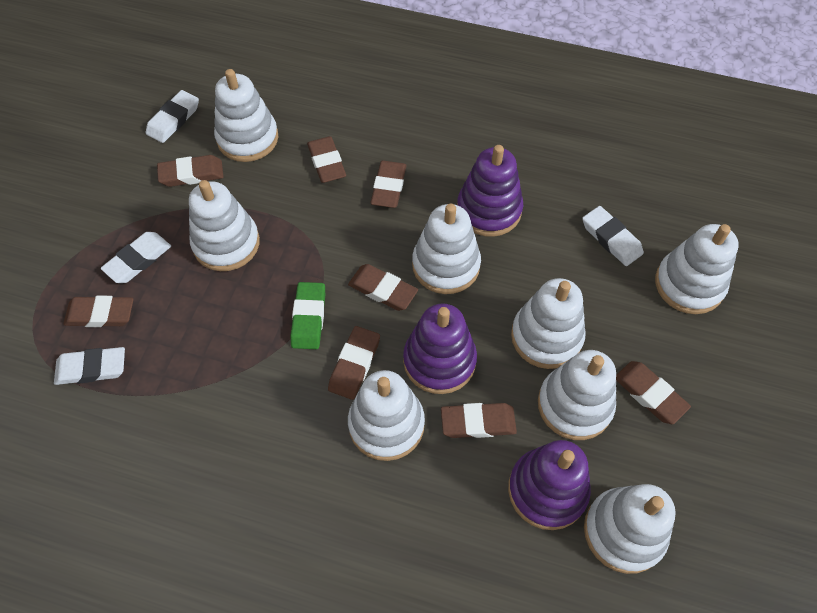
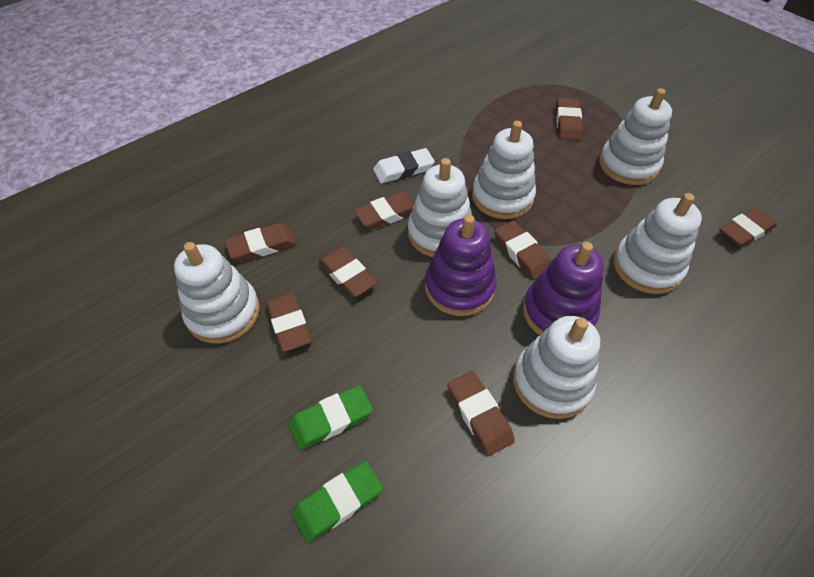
green eraser: [291,282,325,349] = 1 -> [288,385,373,450] [292,461,383,543] = 2
purple stacking toy: [403,303,477,394] [457,145,523,237] [508,440,591,530] = 3 -> [425,215,497,316] [523,242,604,335] = 2
white eraser: [54,347,125,385] [101,232,171,283] [146,90,199,143] [582,206,644,266] = 4 -> [373,148,435,183] = 1
white stacking toy: [189,180,260,271] [214,69,278,162] [348,370,425,461] [412,204,481,294] [511,278,586,369] [538,350,616,440] [584,484,676,574] [655,224,739,314] = 8 -> [174,242,260,344] [408,158,472,257] [472,121,536,219] [513,316,600,419] [599,88,672,185] [613,193,702,294] = 6

